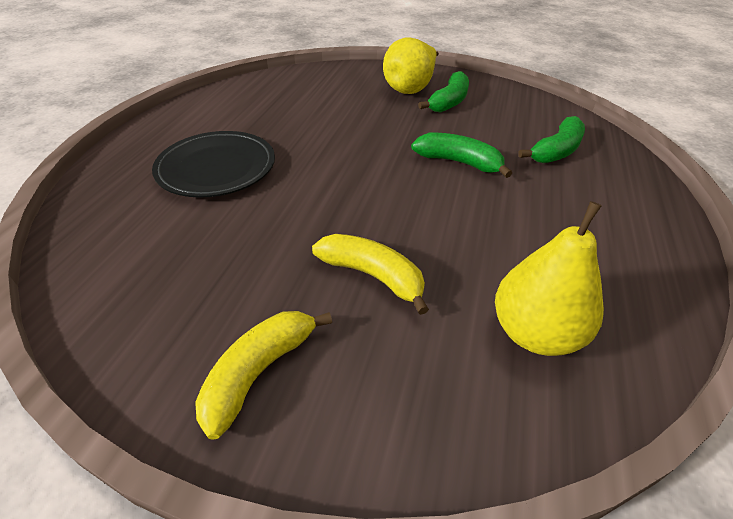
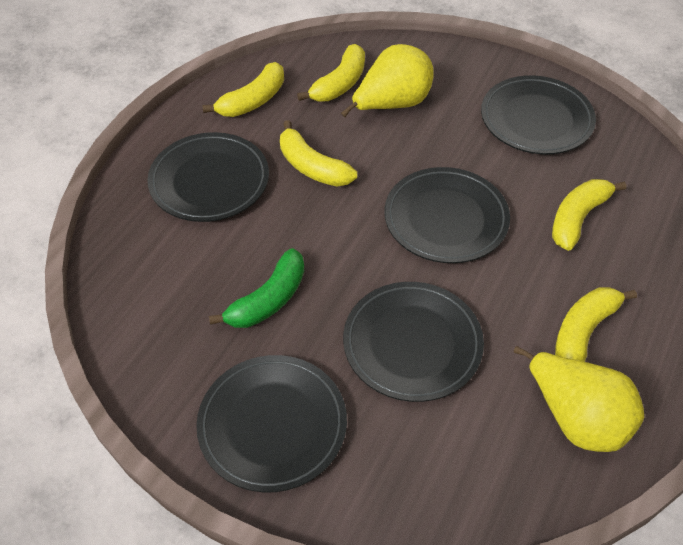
black plate: [152,131,275,198] = 1 -> [147,132,269,222] [196,355,347,492] [343,282,484,402] [385,167,510,263] [481,75,596,154] = 5
green banana: [411,133,512,178] [418,71,469,113] [518,116,585,163] = 3 -> [209,248,304,328] = 1
yellow banana: [195,311,332,440] [312,234,429,315] = 2 -> [202,62,284,117] [280,120,357,186] [297,44,365,101] [552,179,626,251] [555,287,637,362] = 5

